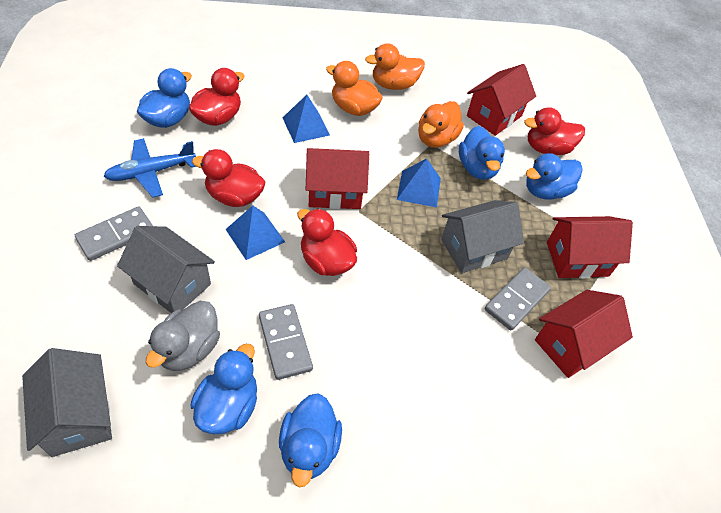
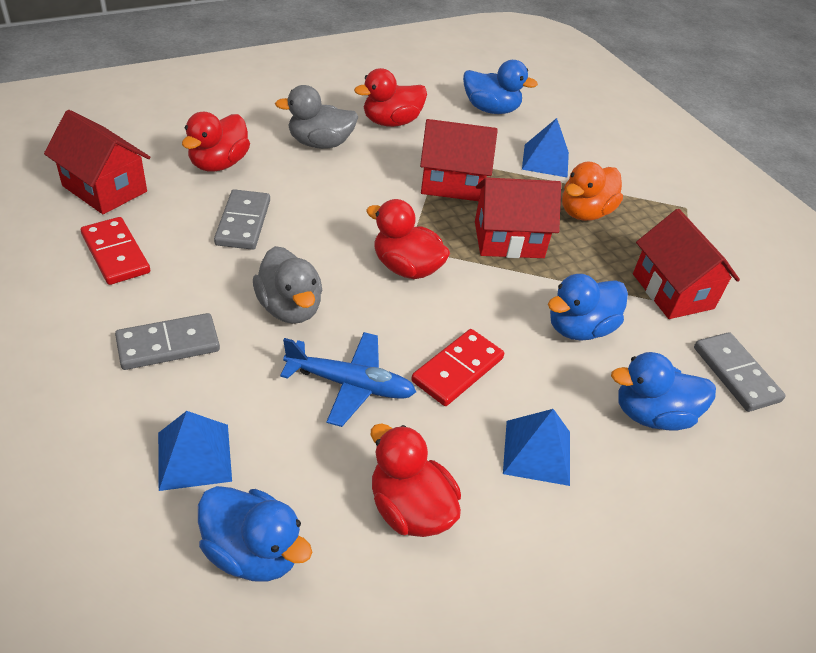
blue duck: [137,68,192,128] [190,344,257,434] [279,393,342,487] [459,126,505,180] [526,153,583,199] = 5 -> [198,486,312,581] [463,60,538,114] [548,274,628,341] [611,352,716,431] = 4
grey duck: [146,301,220,371] = 1 -> [253,246,322,324] [275,85,358,149] = 2
grey house: [22,348,112,457] [117,226,215,313] [441,200,524,273] = 3 -> none = 0
orange duck: [326,61,383,116] [365,43,425,90] [418,101,464,148] = 3 -> [562,162,623,221] = 1
red domino: none = 0 -> [81,217,150,285] [411,329,504,406] = 2

